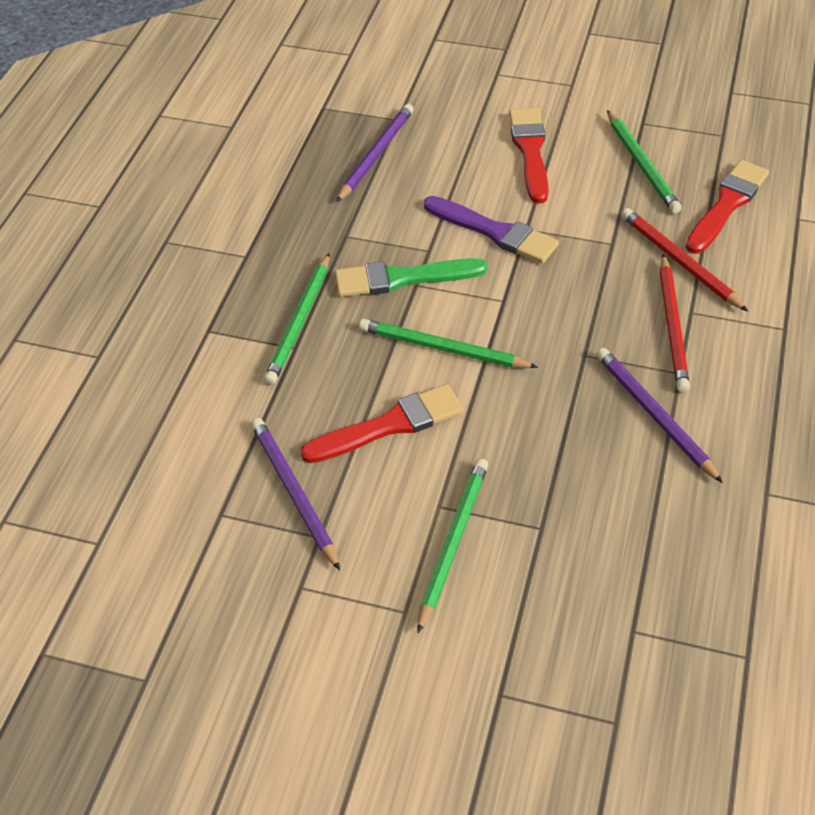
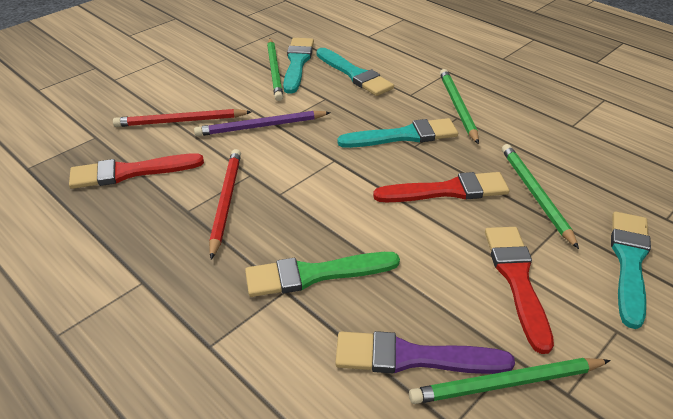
purple pencil: [251,418,340,570] [337,104,414,202] [596,348,723,483] = 3 -> [194,111,331,136] = 1
turquoise brush: none = 0 -> [283,38,314,94] [317,48,394,96] [337,118,458,148] [611,212,651,329] = 4

